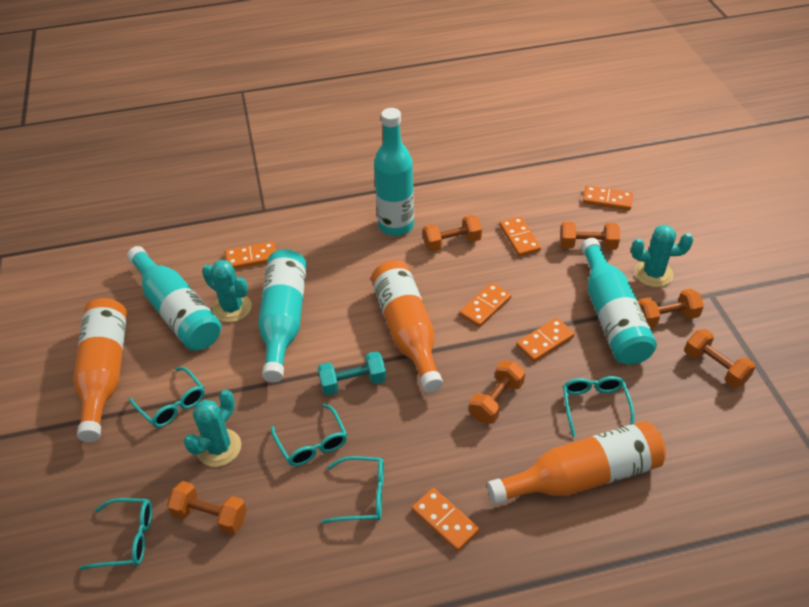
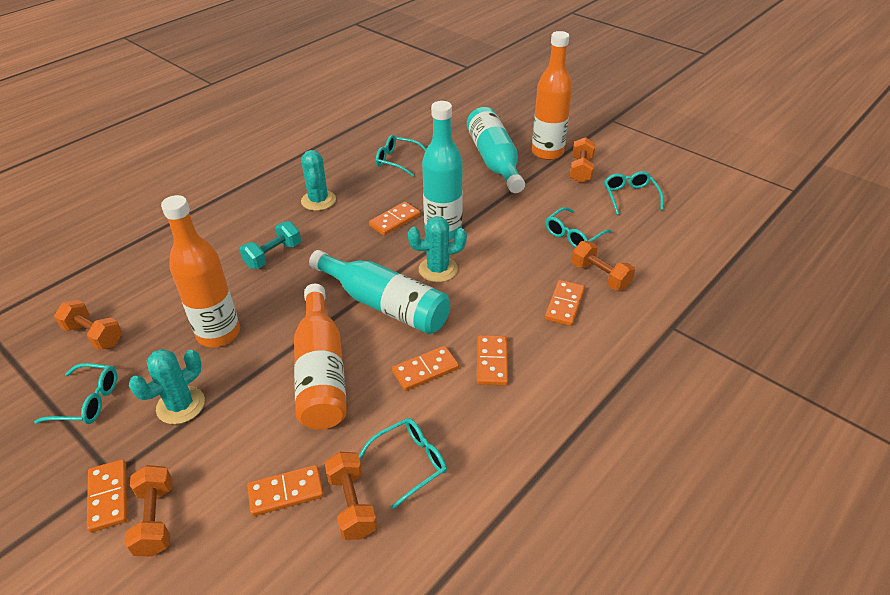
orange dumbbell: [167,481,247,535] [423,215,482,252] [469,360,525,424] [560,222,620,250] [638,289,704,328] [684,329,756,388] = 6 -> [54,300,122,350] [124,465,173,557] [324,452,377,540] [570,137,595,183] [571,241,635,290] = 5
turquoise bottle: [127,246,221,351] [258,249,306,382] [374,108,414,236] [581,238,657,365] = 4 -> [309,250,450,334] [422,101,463,240] [467,107,525,193] = 3

